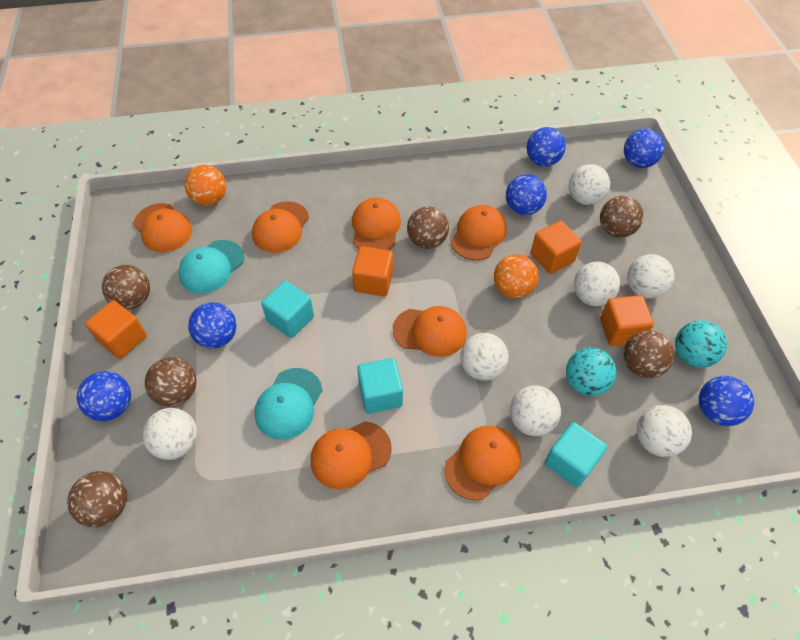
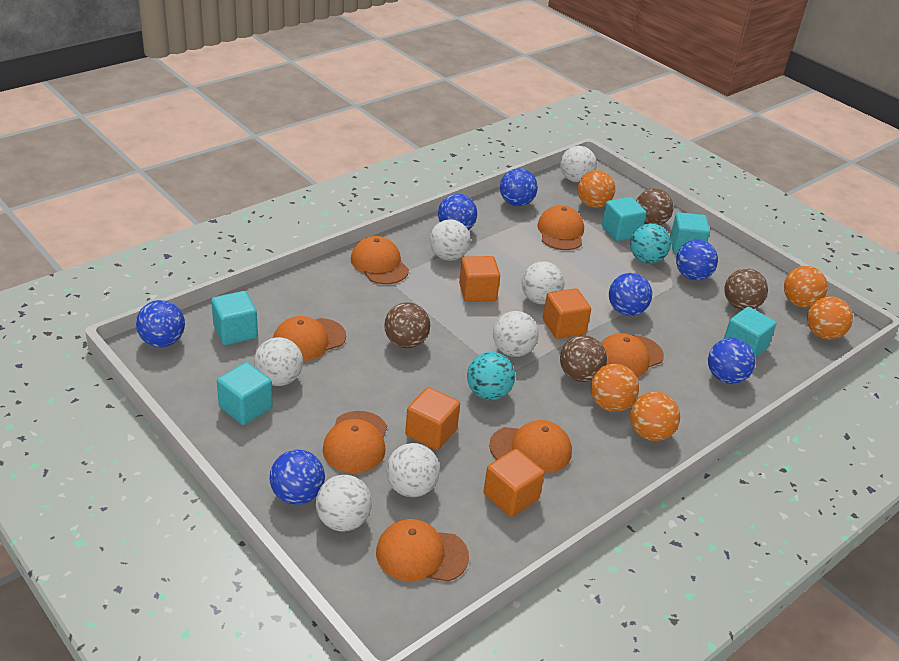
blue ball: [77,371,131,421] [188,302,237,349] [506,174,547,215] [527,127,566,167] [624,129,665,168] [699,376,754,426] = 6 -> [136,300,185,347] [270,450,325,505] [438,194,477,230] [500,168,538,206] [609,273,652,316] [676,240,718,280] [708,338,755,384] = 7
brown ball: [67,471,127,527] [102,265,150,310] [145,357,196,407] [407,207,449,249] [600,196,644,238] [623,330,674,378] = 6 -> [384,302,430,348] [560,335,607,382] [636,188,673,225] [725,268,768,310] = 4
orange ball: [185,165,226,206] [494,254,539,299] = 2 -> [578,170,615,208] [591,364,639,412] [630,392,680,441] [784,266,828,308] [807,296,853,340] = 5
turquoise cap: [178,240,244,293] [254,368,322,440] = 2 -> none = 0
turquoise cube: [261,281,314,338] [357,358,403,414] [545,422,607,488] = 3 -> [211,291,258,345] [217,362,273,425] [602,197,647,241] [670,212,710,254] [724,307,776,358] = 5

